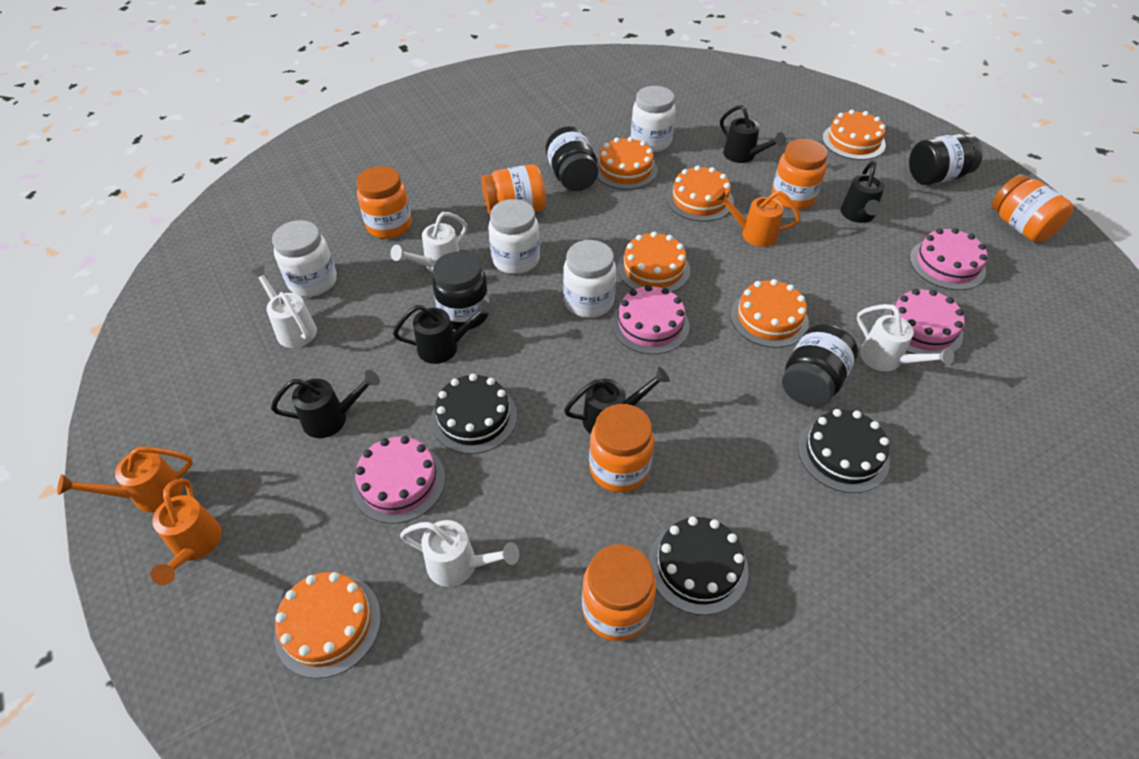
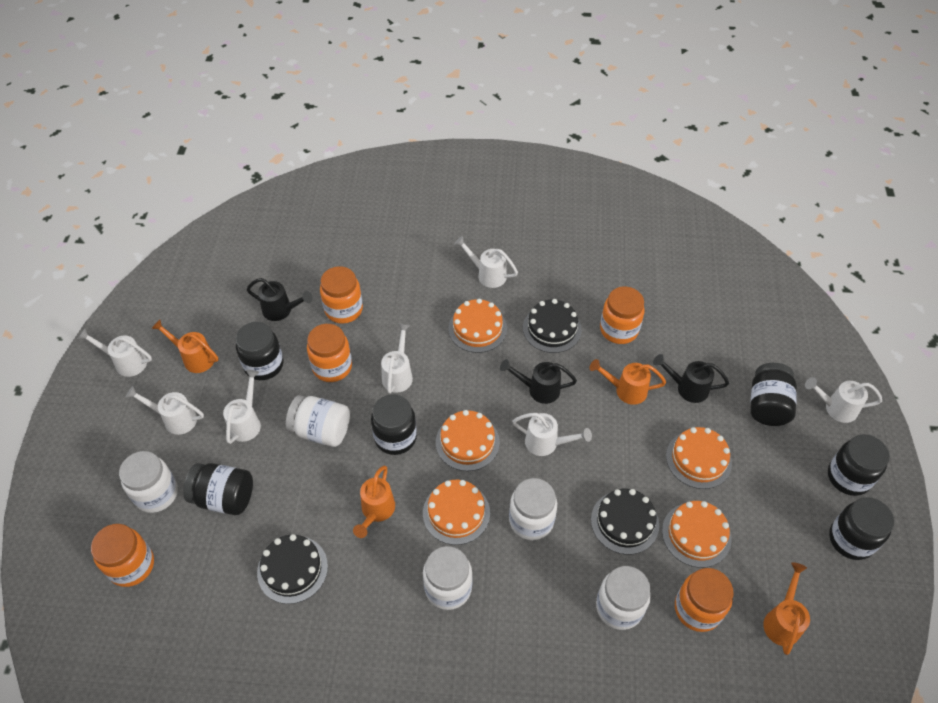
black jar: [432,251,489,330] [546,126,598,191] [782,324,858,407] [909,134,983,185] = 4 -> [183,463,253,515] [236,322,284,380] [371,394,417,455] [750,363,797,426] [828,434,890,496] [829,497,894,560] = 6
black watering can: [271,370,380,438] [393,300,493,364] [564,367,670,434] [720,105,786,163] [840,161,885,223] = 5 -> [247,278,313,321] [500,359,577,404] [653,354,729,403] = 3
orange cake: [274,572,381,679] [597,137,658,190] [618,231,690,292] [667,165,734,222] [730,279,809,348] [822,110,886,160] = 6 -> [423,480,490,545] [436,410,500,471] [448,299,507,353] [662,501,731,568] [666,427,732,489] = 5
orange jar: [357,166,412,239] [481,164,546,217] [582,544,656,641] [589,404,654,493] [772,139,828,210] [992,174,1073,242] = 6 -> [91,524,154,587] [307,324,352,382] [320,266,363,324] [600,286,645,344] [675,568,734,632] = 5
orange watering can: [57,447,193,513] [150,478,222,585] [713,188,801,247] = 3 -> [151,320,218,373] [353,466,395,538] [590,359,666,405] [763,562,810,655] = 4
pink cake: [352,436,445,524] [612,285,690,354] [883,289,964,354] [910,228,987,290] = 4 -> none = 0
white jar: [272,220,337,297] [488,199,540,274] [563,240,616,318] [631,86,676,152] = 4 -> [119,451,178,513] [286,395,350,447] [423,546,472,610] [509,478,557,540] [596,566,651,630] = 5
white watering can: [249,266,317,348] [390,212,467,273] [400,520,519,587] [857,304,954,371] = 4 -> [78,329,152,377] [126,386,204,435] [223,370,261,444] [381,323,413,394] [454,236,518,288] [512,413,592,456] [805,377,882,423] = 7

